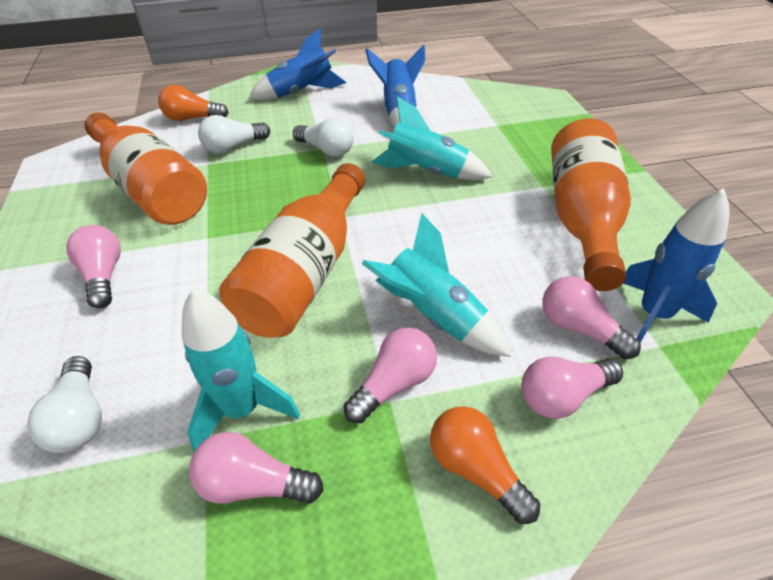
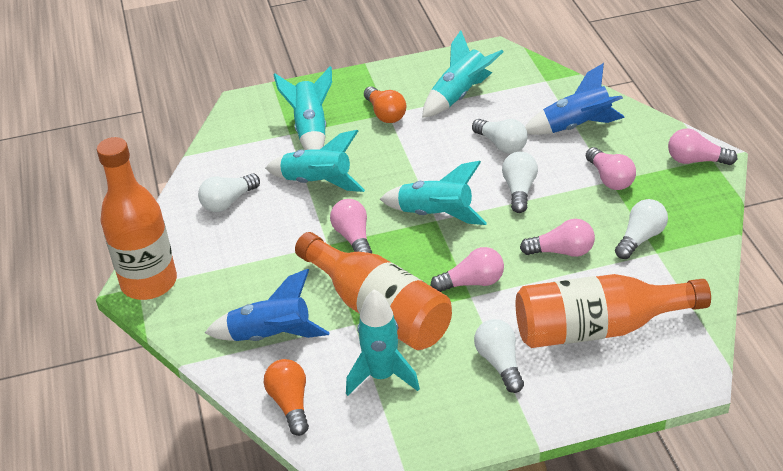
blue rocket: [249,28,346,100] [365,45,425,128] [623,188,730,342] = 3 -> [205,269,329,341] [525,63,625,135] = 2
turquoise rocket: [182,289,300,452] [362,213,511,357] [372,96,492,180] = 3 -> [265,130,365,192] [274,66,332,150] [346,289,420,396] [380,161,487,225] [422,30,503,118] = 5
white light bulb: [27,356,102,453] [198,115,270,154] [293,117,354,157] = 3 -> [198,173,260,212] [472,119,528,154] [474,319,524,393] [502,152,538,213] [615,199,668,259] = 5

